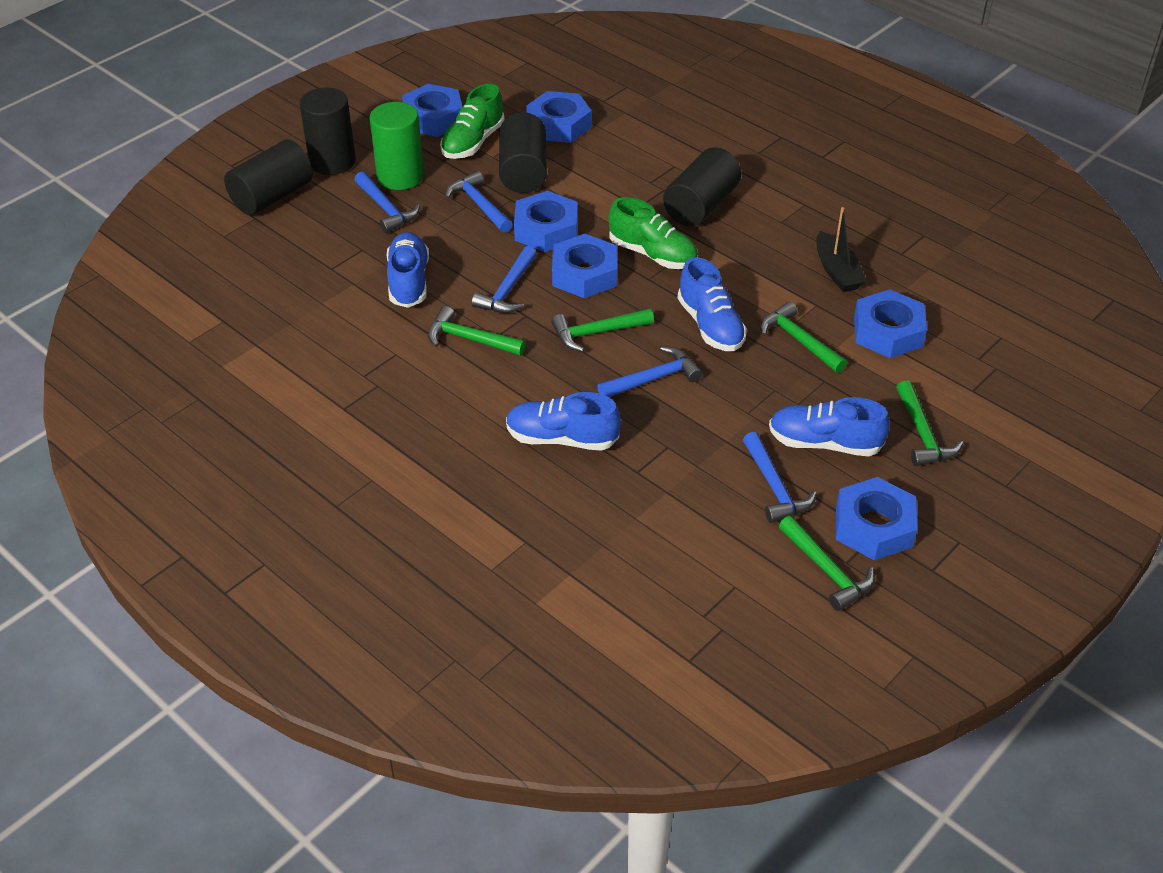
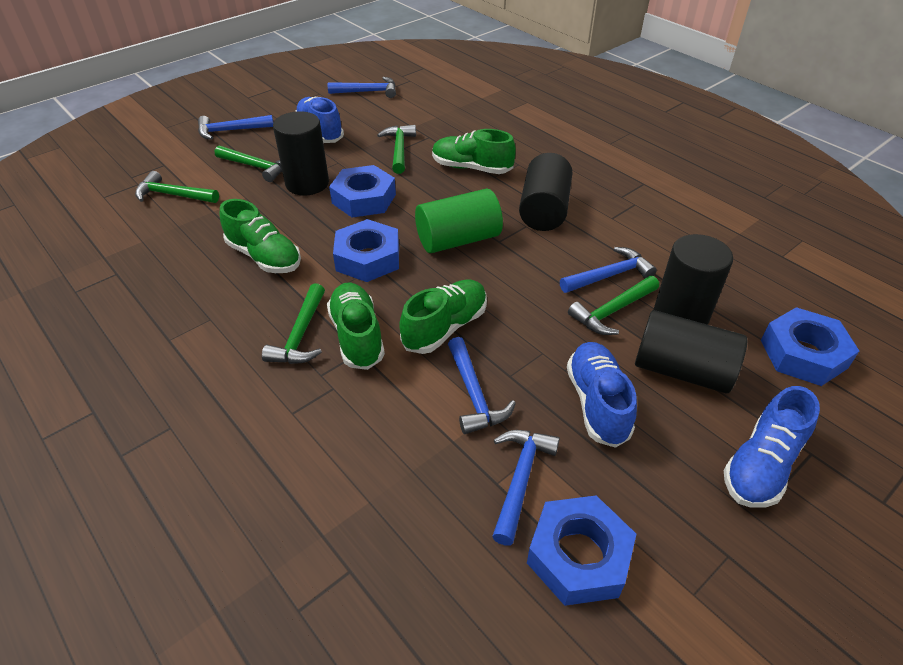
black boat: [816,207,867,292] = 1 -> none = 0
blue nut: [402,84,462,137] [514,191,578,252] [526,91,592,143] [552,234,617,298] [836,477,917,560] [854,289,927,358] = 6 -> [329,165,396,218] [333,219,399,282] [527,495,636,606] [761,307,859,386] = 4
blue shoe: [387,232,429,308] [506,392,621,451] [678,257,747,351] [769,397,890,457] = 4 -> [295,97,344,143] [567,342,637,448] [724,386,820,508] = 3
green shoe: [440,84,505,159] [609,197,698,269] = 2 -> [220,199,301,273] [327,283,385,370] [399,280,487,354] [432,129,516,174] = 4

